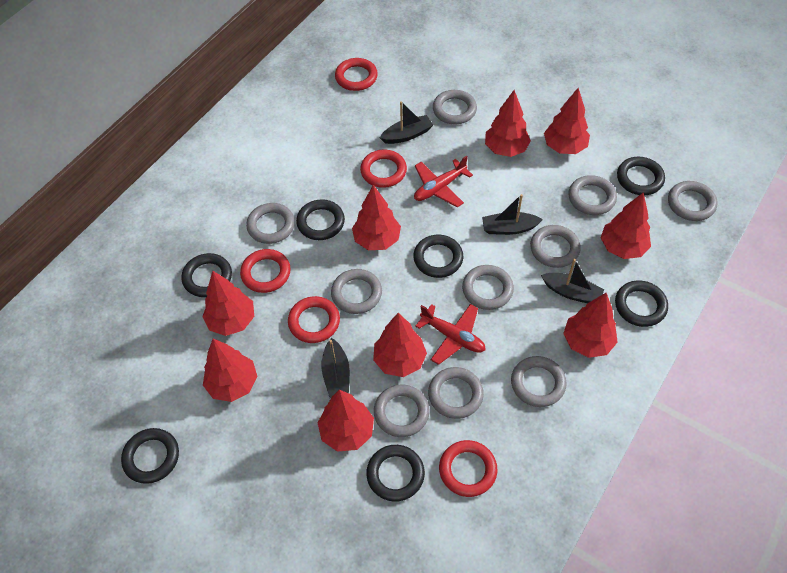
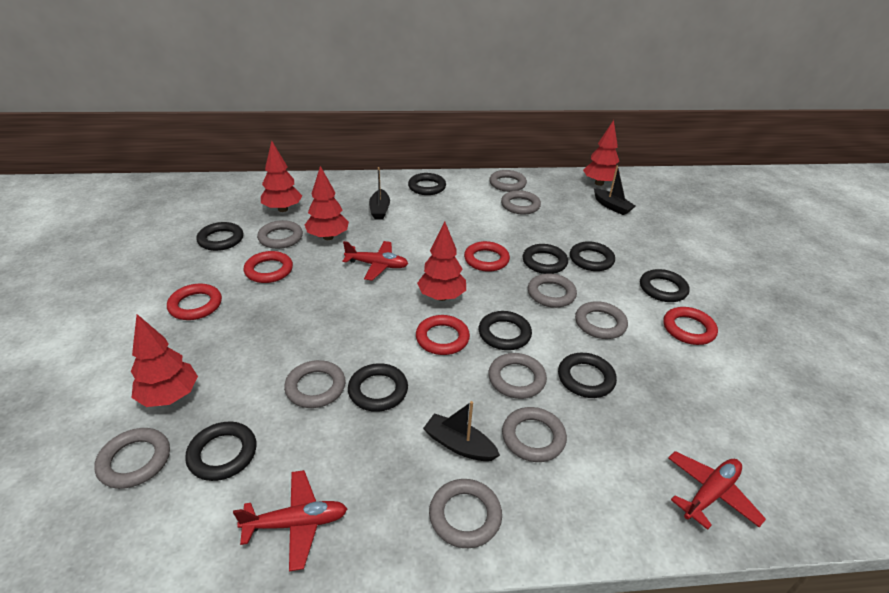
black boat: [321,338,350,398] [380,101,433,144] [482,194,543,235] [541,259,604,303] = 4 -> [369,167,390,220] [423,401,500,461] [594,165,636,215] = 3
black ring: [121,428,179,484] [181,253,232,297] [296,199,345,240] [366,445,425,502] [413,235,463,278] [615,280,668,327] [617,157,665,195] = 7 -> [185,421,257,481] [196,222,243,251] [348,363,408,412] [408,173,446,195] [479,311,532,350] [523,244,568,274] [558,353,617,398] [570,241,615,271] [640,269,689,302] = 9
red plane: [414,156,473,207] [415,304,486,365] = 2 -> [233,470,347,571] [342,241,408,281] [668,451,766,530] = 3
red tree: [202,271,254,336] [203,338,258,402] [318,390,374,452] [352,185,401,250] [373,313,427,377] [485,90,531,157] [544,88,590,154] [563,293,618,358] [601,192,651,259] = 9 -> [131,314,198,407] [261,141,302,212] [305,166,349,240] [417,222,466,301] [583,120,620,186] = 5

